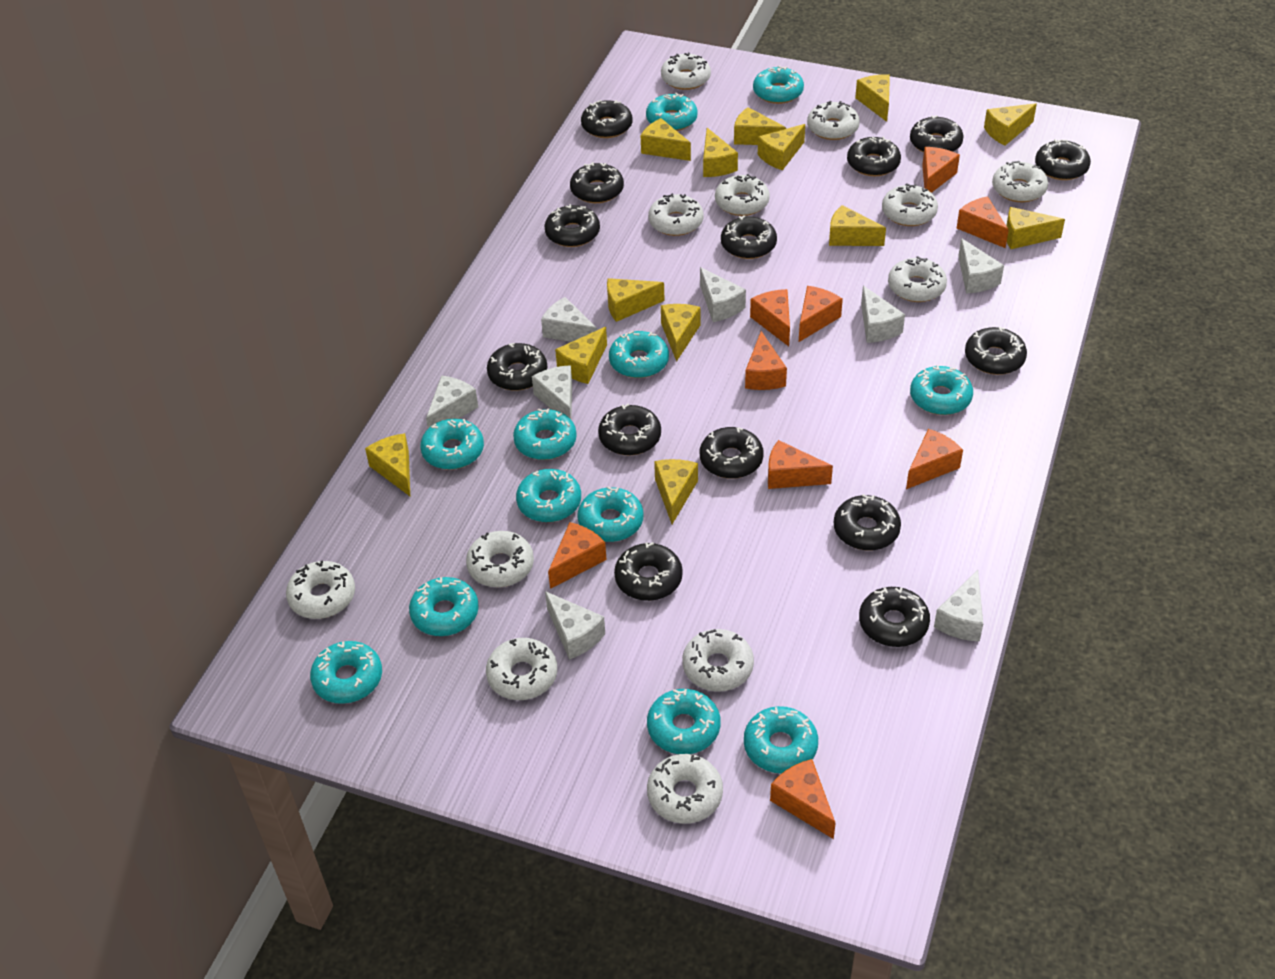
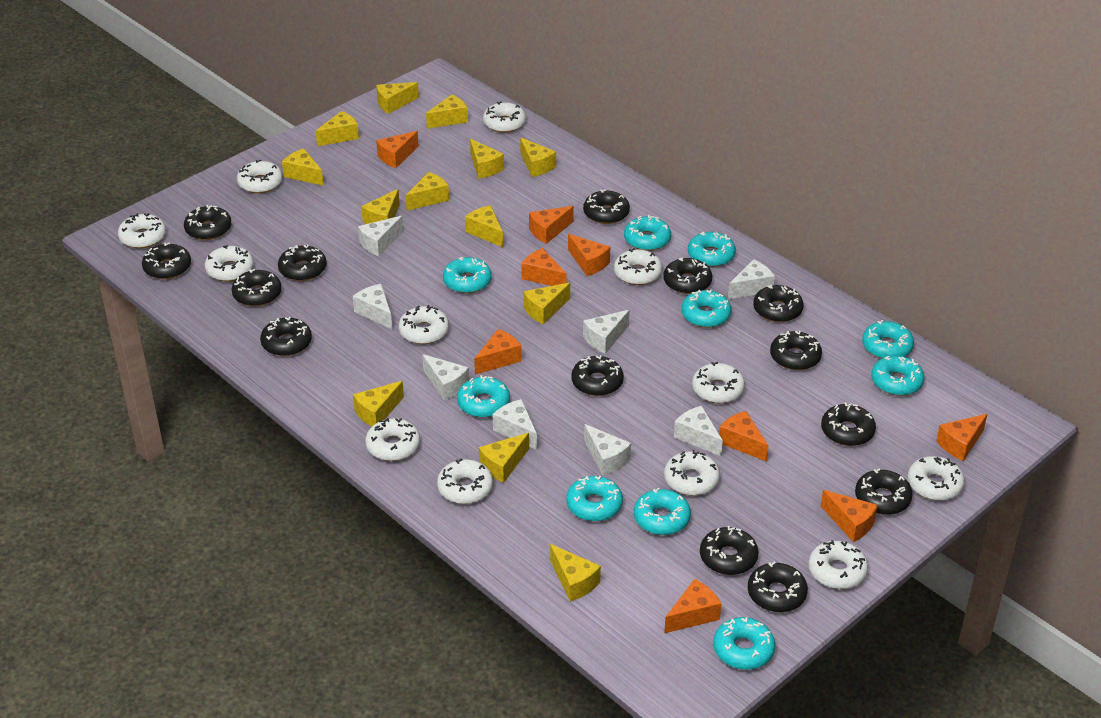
turquoise donut: [310,641,382,704] [409,577,479,636] [420,419,484,470] [513,408,576,460] [516,469,581,522] [577,486,643,542] [609,331,669,378] [646,93,698,131] [647,689,720,754] [744,706,818,773] [753,66,804,104] [910,365,973,415] = 12 -> [443,257,492,293] [457,375,510,418] [566,476,623,521] [624,215,671,251] [634,488,691,535] [681,290,732,328] [688,232,736,267] [713,617,775,670] [862,320,914,359] [871,356,925,396] = 10

